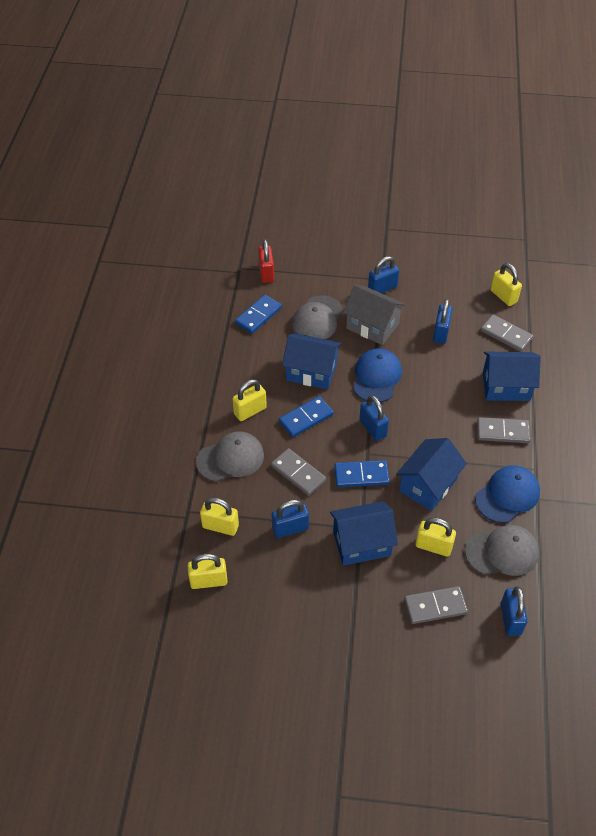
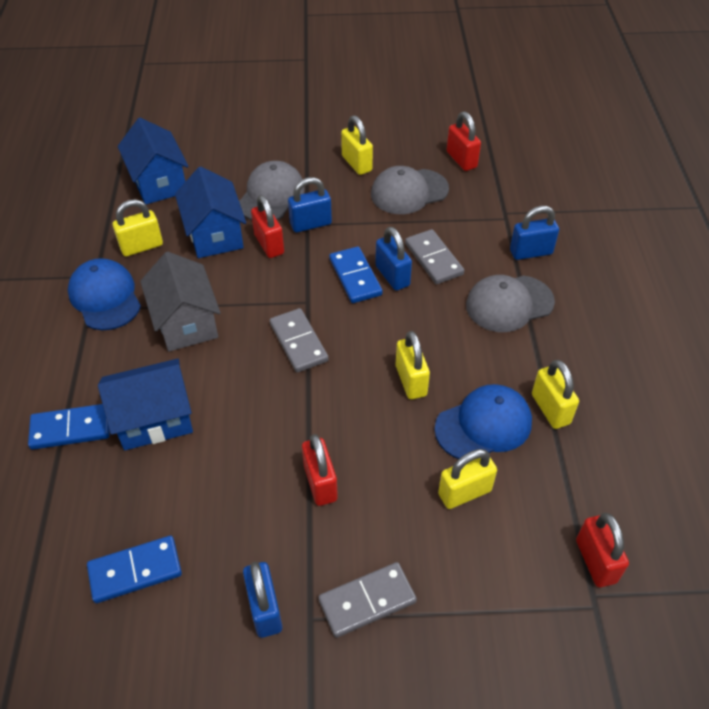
blue house: [282,333,342,389] [330,501,398,566] [396,438,467,511] [483,351,541,401] = 4 -> [98,359,193,450] [118,118,189,204] [175,167,246,258] = 3
blue padlock: [272,499,309,538] [359,395,389,441] [368,256,399,293] [433,299,453,344] [501,586,528,636] = 5 -> [243,562,282,638] [288,177,332,233] [375,227,412,291] [510,206,559,260] = 4
grey domino: [271,448,326,496] [404,586,468,624] [477,417,531,443] [481,315,533,352] = 4 -> [270,308,329,373] [318,562,417,638] [405,229,464,284] = 3
red padlock: [258,239,274,283] = 1 -> [251,195,284,258] [302,434,338,506] [447,112,481,171] [576,513,629,587] = 4

